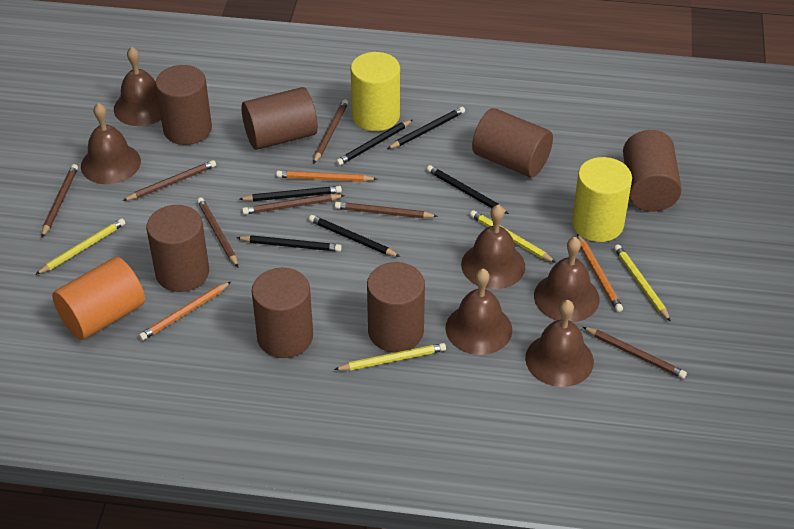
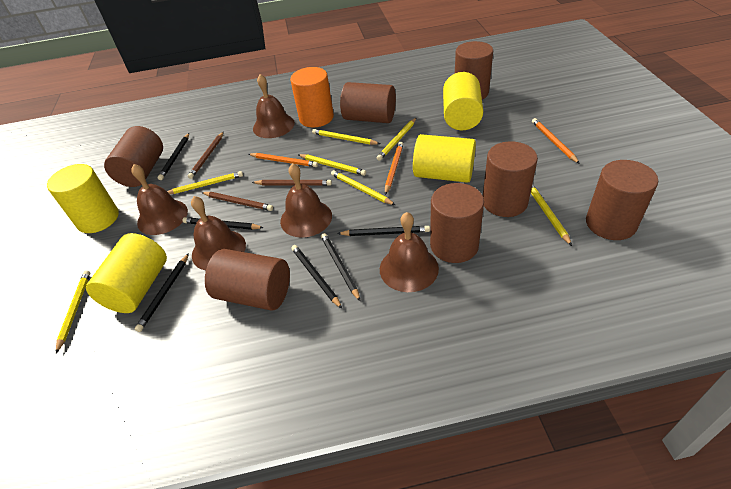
brown bell: [81,103,141,184] [114,47,161,126] [446,269,512,355] [461,205,525,289] [525,300,594,387] [534,237,599,322] = 6 -> [131,164,188,235] [191,196,246,270] [253,74,295,138] [280,163,332,238] [380,212,439,292] = 5
brown pencil: [42,164,78,237] [123,160,216,201] [197,198,238,267] [242,194,345,215] [313,99,348,164] [335,202,438,218] [583,327,687,379] = 7 -> [188,132,224,179] [201,192,273,211] [252,180,332,186] = 3
yellow cylinder: [351,52,400,131] [572,157,632,242] = 2 -> [47,164,119,233] [86,233,167,313] [413,134,476,183] [443,72,483,130] = 4
yellow pencil: [35,218,125,275] [334,343,446,370] [470,210,556,263] [614,244,671,322] = 4 -> [56,270,91,353] [167,171,243,194] [298,154,366,176] [312,129,380,145] [331,170,395,205] [377,118,416,161] [531,184,572,246] = 7

